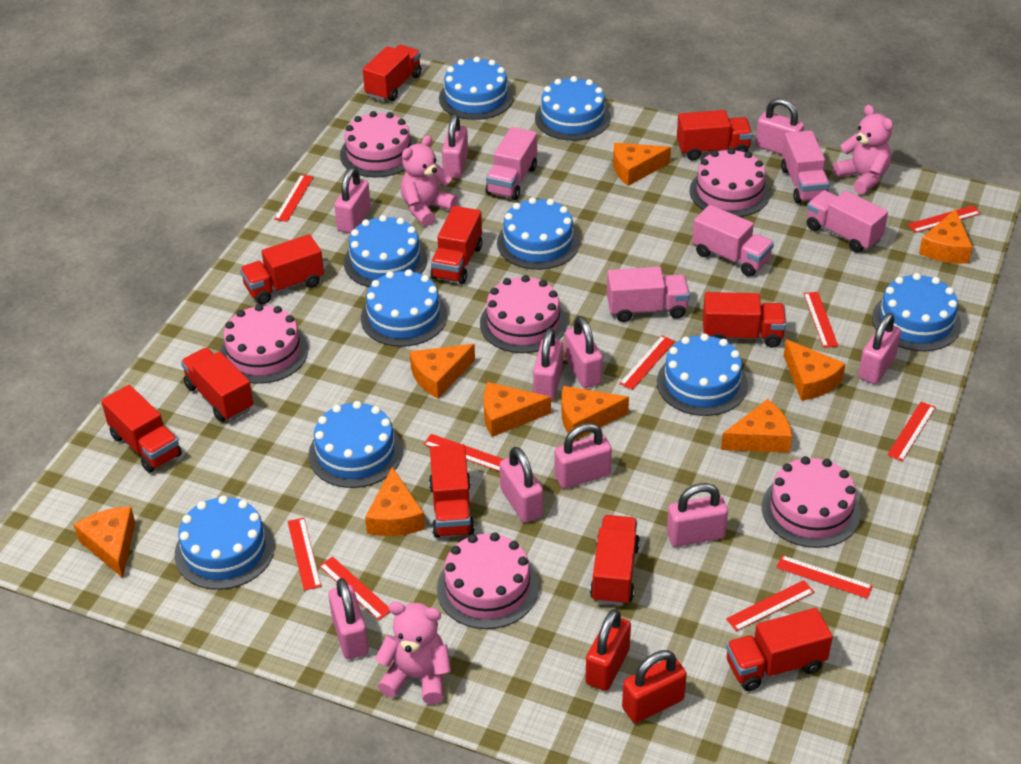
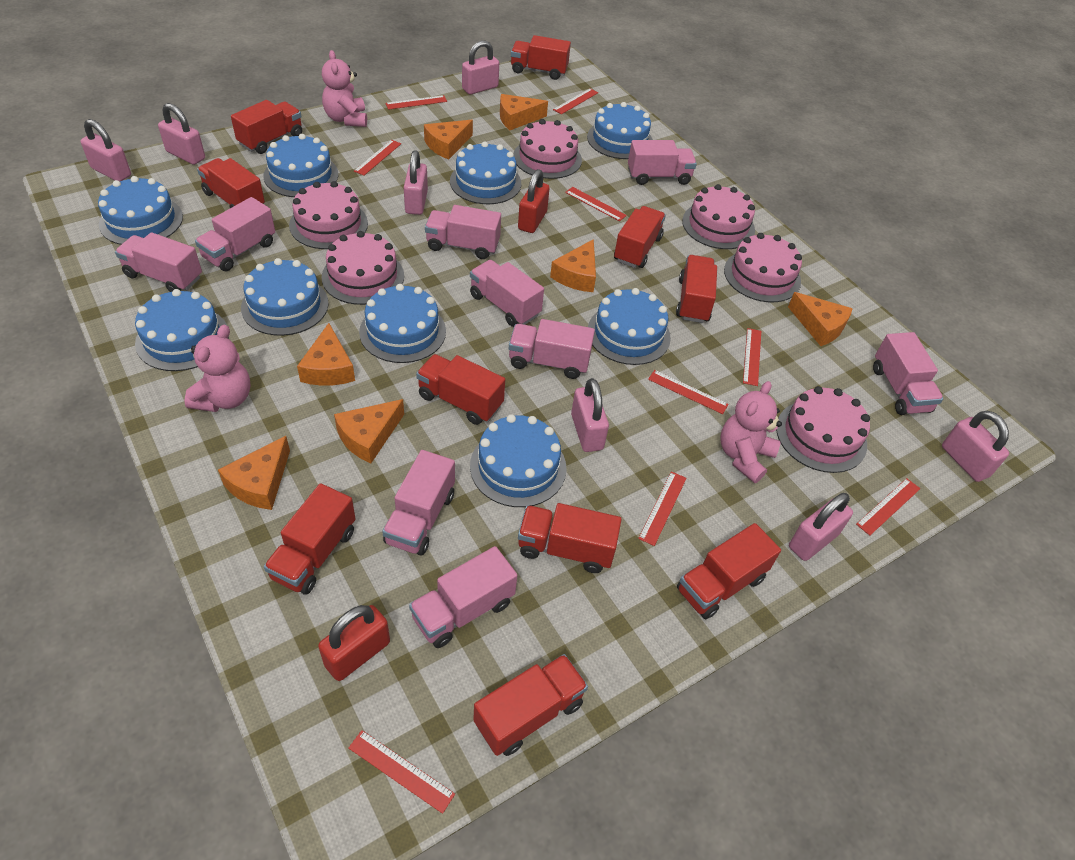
orange cheese: [74,506,135,578] [365,467,425,536] [410,344,475,399] [483,382,551,437] [562,386,629,440] [613,143,671,186] [721,399,792,453] [784,339,846,401] [919,209,973,264] = 9 -> [218,436,290,510] [297,323,355,386] [334,399,404,463] [424,120,473,160] [500,94,548,130] [550,239,596,292] [788,292,853,346] = 7
pink padlock: [329,578,369,659] [334,167,371,233] [442,114,468,179] [500,447,543,523] [533,328,563,401] [554,423,612,489] [565,316,603,388] [667,483,728,547] [755,98,804,155] [858,313,901,384] = 10 -> [81,119,131,181] [158,103,205,165] [404,150,428,215] [462,40,499,95] [571,378,609,452] [789,493,853,561] [942,411,1009,482] = 7
pink truck: [486,127,537,200] [607,267,690,322] [692,205,774,277] [781,131,830,203] [807,190,888,253] = 5 -> [115,232,202,292] [195,197,275,271] [382,450,455,555] [409,546,517,648] [425,205,501,259] [470,260,544,327] [509,319,595,379] [628,140,697,185] [873,332,943,415] = 9
red ruler: [274,174,314,222] [287,518,321,591] [319,556,390,620] [423,434,504,472] [619,336,675,390] [726,580,814,631] [776,555,873,599] [803,292,838,348] [887,402,936,461] [908,205,981,233] = 10 -> [348,730,455,814] [354,140,401,175] [385,95,447,110] [553,88,598,114] [565,187,627,221] [638,471,687,546] [648,370,729,414] [743,328,761,386] [856,478,920,536] = 9

